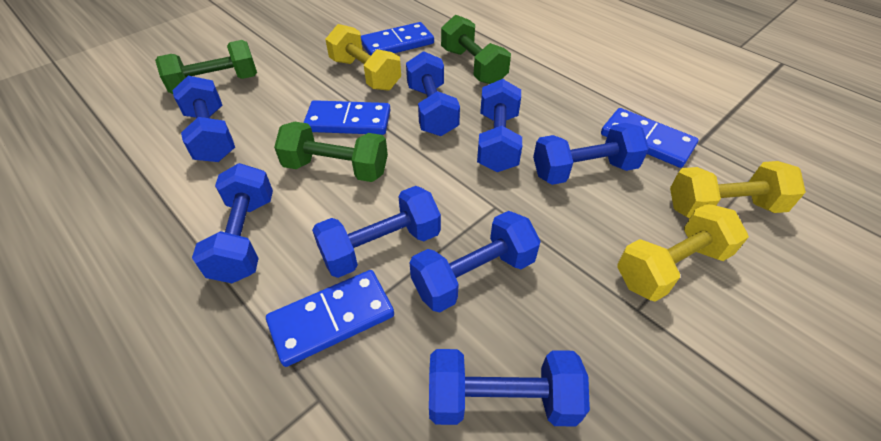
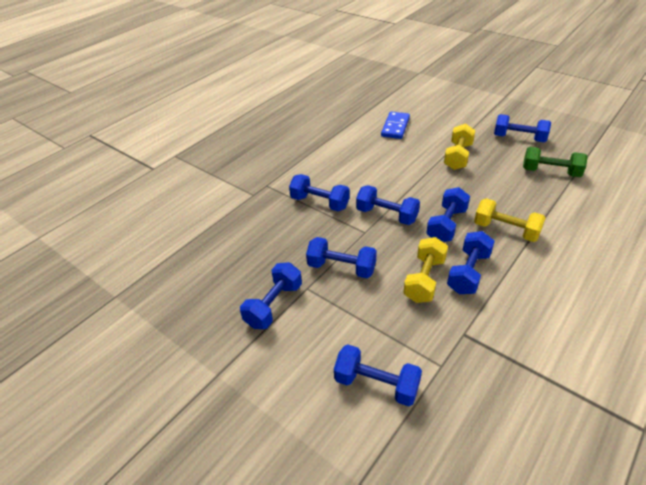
blue domino: [266,270,394,367] [303,100,390,135] [361,22,434,56] [601,108,699,168] = 4 -> [381,112,410,139] = 1
green dumbbell: [155,40,257,94] [274,122,388,182] [441,15,511,84] = 3 -> [523,147,588,177] = 1

